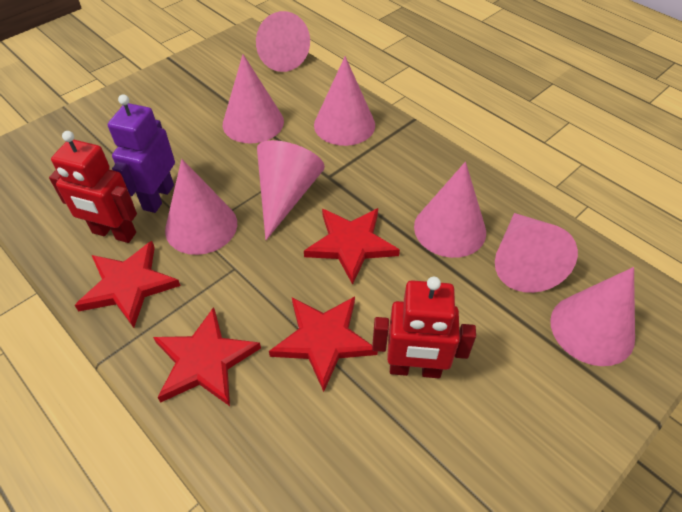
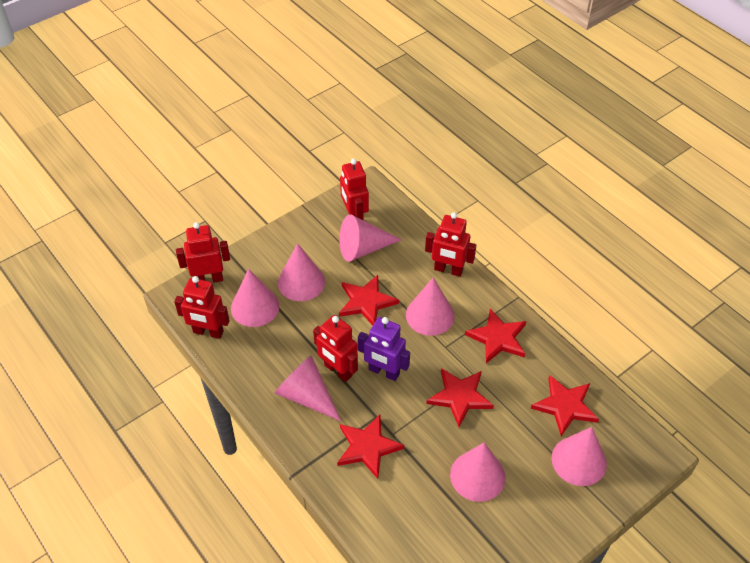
pink cone: [165,159,237,255] [223,54,284,144] [256,11,310,72] [257,140,325,240] [314,56,375,146] [414,162,486,258] [495,213,578,293] [550,267,635,366] = 8 -> [231,269,280,327] [274,355,341,421] [278,243,325,301] [339,214,401,262] [406,277,455,336] [450,442,506,502] [552,427,607,486] = 7
red robot: [49,131,137,243] [372,277,476,378] = 2 -> [174,276,230,339] [176,222,230,282] [313,315,358,382] [340,159,369,221] [425,212,476,277] = 5
red star: [74,241,181,328] [153,307,261,406] [269,296,378,392] [304,208,400,285] = 4 -> [337,415,404,479] [339,275,399,325] [426,368,494,427] [465,308,526,363] [531,375,599,436] = 5

